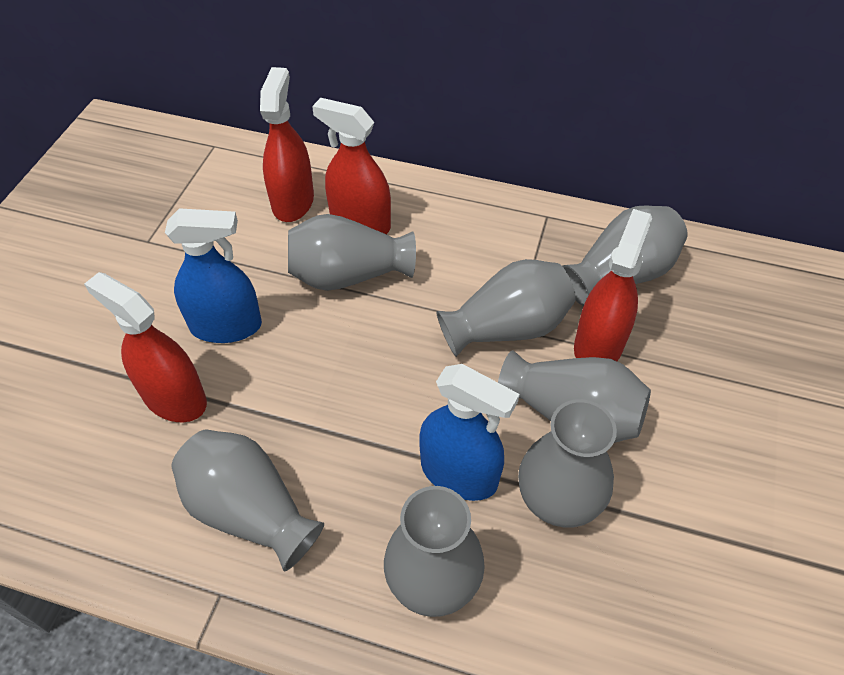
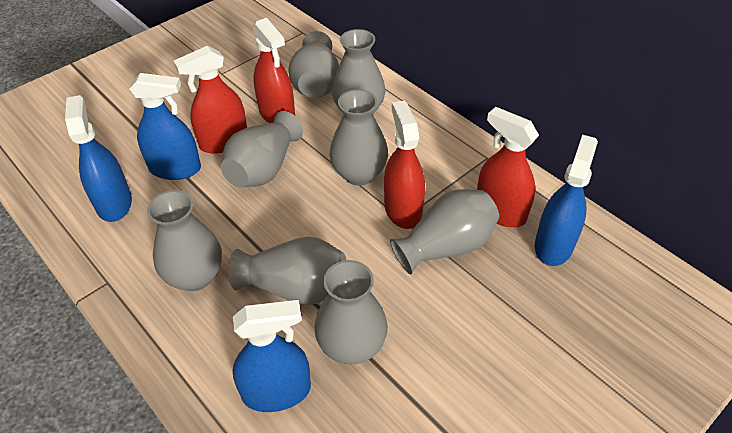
blue spray bottle: [165,208,262,343] [419,364,520,501] = 2 -> [65,95,132,222] [129,73,201,180] [232,300,311,412] [535,134,598,266] = 4
grey vase: [171,429,324,572] [288,214,416,291] [384,486,485,617] [436,259,576,357] [498,350,651,443] [518,399,617,528] [562,205,687,306] = 7 -> [147,190,222,291] [221,111,303,187] [228,237,346,305] [288,31,339,98] [314,260,388,364] [330,89,388,186] [332,29,385,114] [390,189,499,274] = 8

